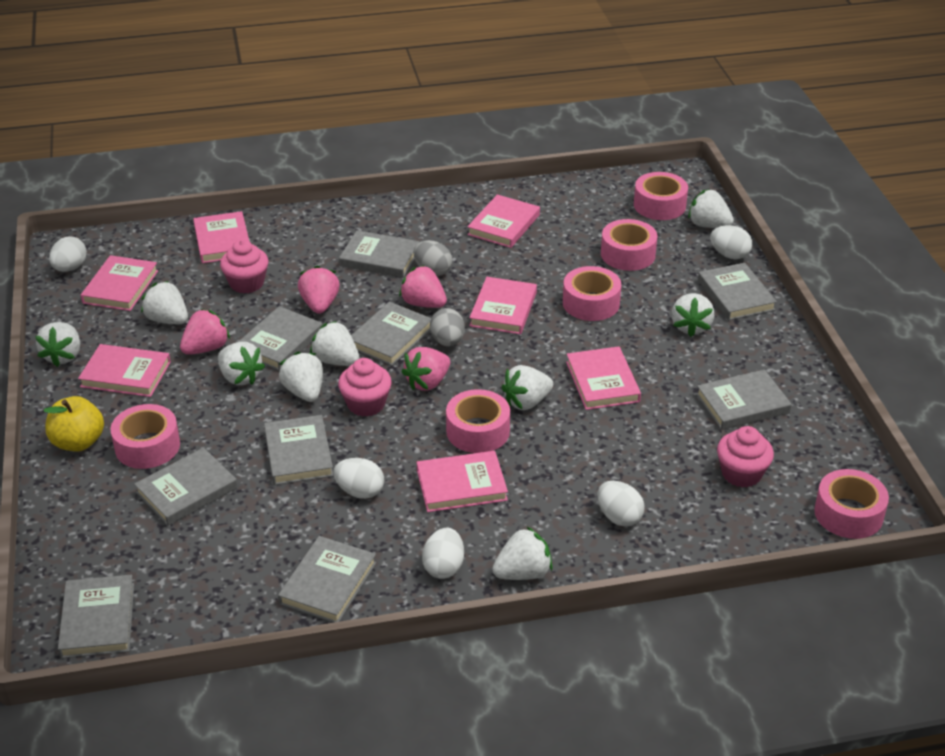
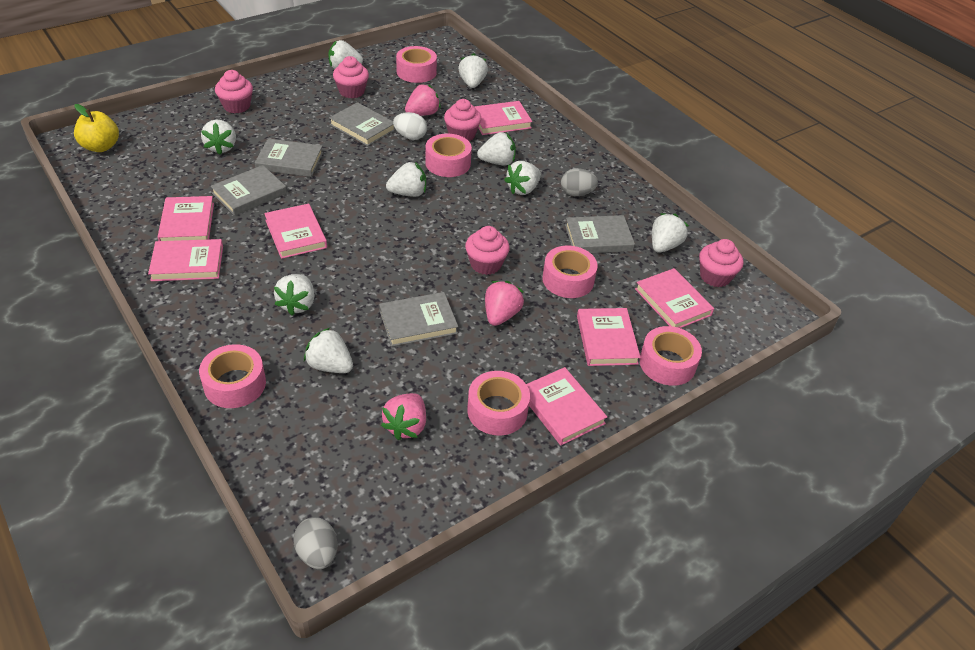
grey book: [58,575,134,658] [134,448,238,526] [238,306,322,371] [264,415,334,485] [278,536,376,623] [339,230,419,278] [351,302,431,366] [696,369,792,430] [698,263,777,320] = 9 -> [210,165,287,216] [255,138,323,177] [329,102,396,146] [379,292,458,347] [565,215,635,253] = 5
pink cupcake: [220,239,268,294] [338,358,392,417] [717,426,774,488] = 3 -> [215,70,253,113] [333,56,369,99] [444,99,481,141] [465,226,510,275] [699,239,744,287] = 5
pink strawberry: [180,309,230,355] [298,266,340,314] [399,265,447,308] [401,347,450,391] = 4 -> [381,393,426,440] [405,84,441,116] [485,281,524,326] = 3
white egg: [49,236,87,272] [333,458,384,499] [422,528,464,579] [597,481,644,526] [710,225,752,259] = 5 -> [393,112,427,140] = 1

